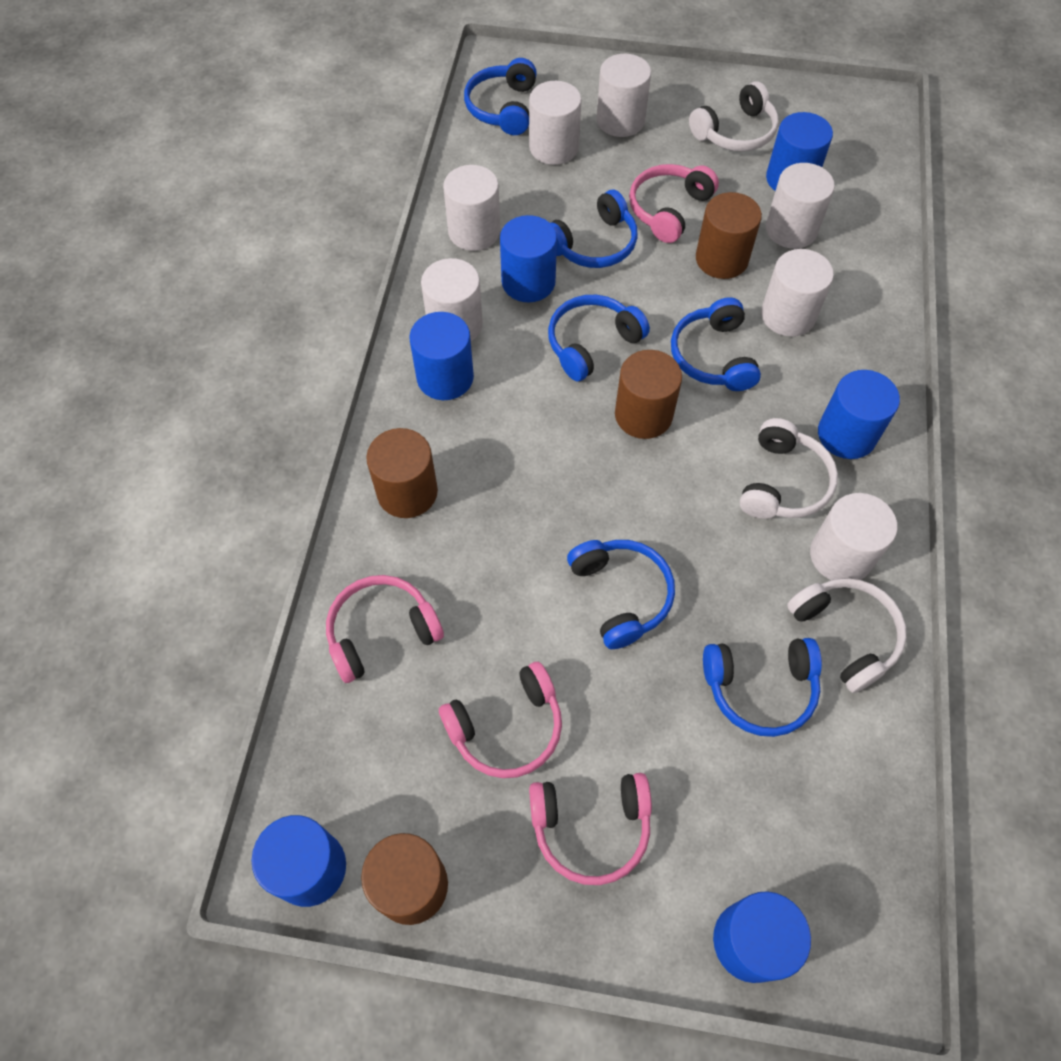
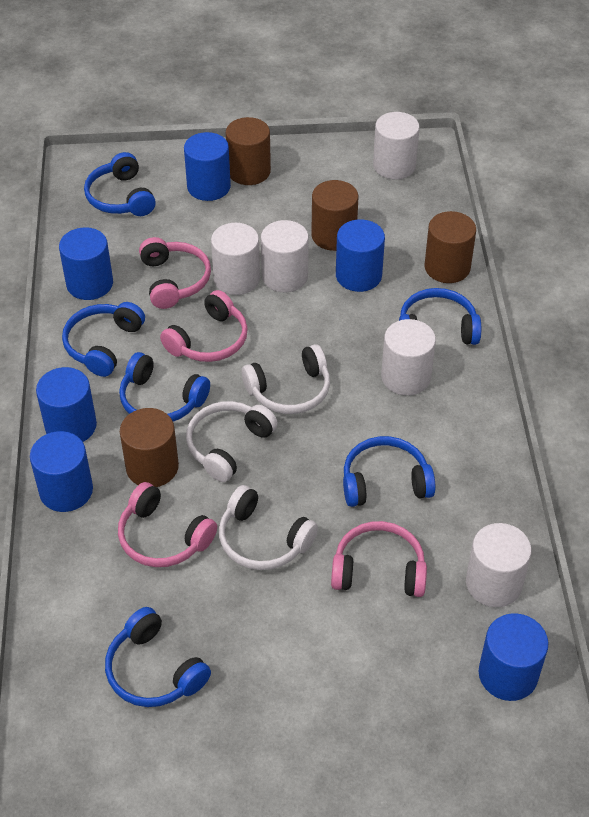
white cylinder: [421,258,483,341] [443,165,500,251] [529,81,581,165] [597,54,651,137] [761,249,834,337] [766,163,835,249] [810,493,897,580] = 7 -> [211,223,260,295] [261,220,309,292] [373,112,420,179] [381,319,436,396] [466,523,532,607] = 5

